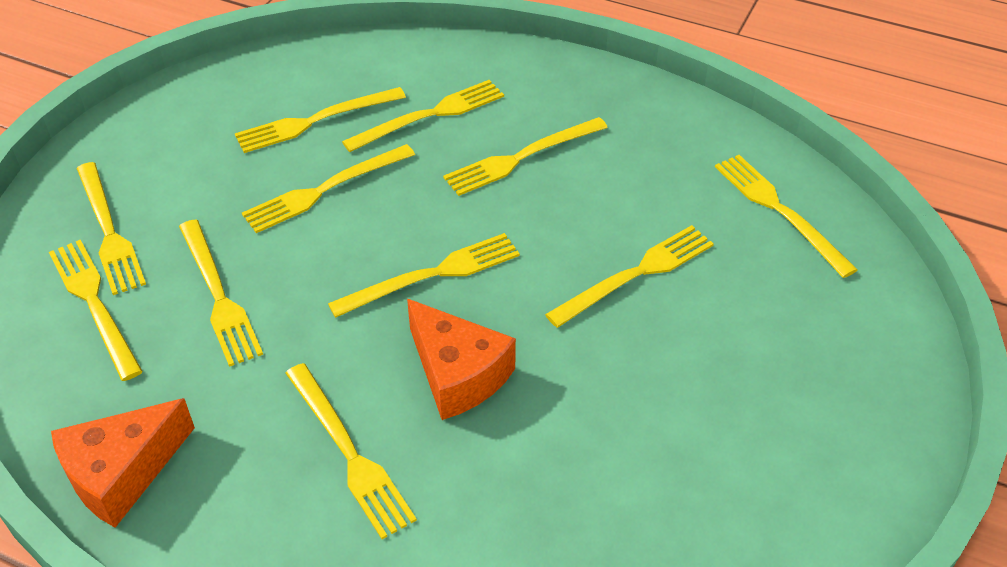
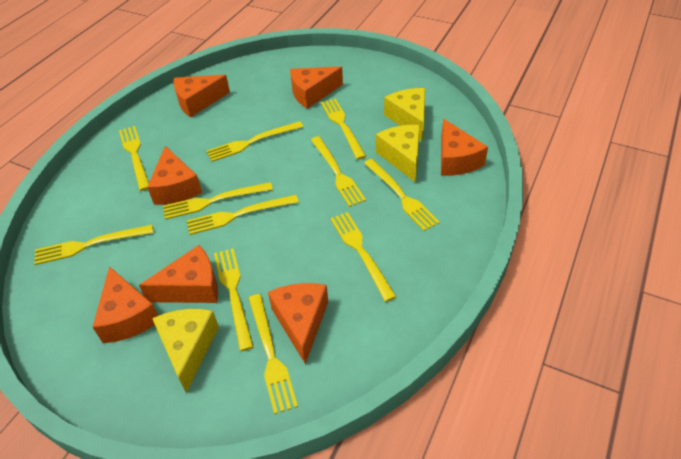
orange cheese: [51,398,195,528] [407,299,516,420] = 2 -> [93,266,158,343] [139,245,218,303] [147,146,202,205] [174,75,230,118] [268,283,328,364] [290,66,343,109] [441,119,488,176] = 7
yellow cheese: none = 0 -> [152,309,219,393] [376,125,420,182] [384,88,425,141] = 3

